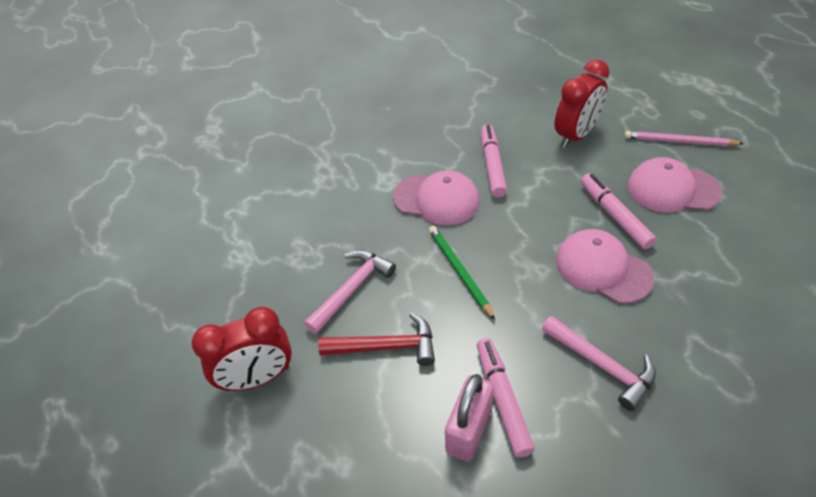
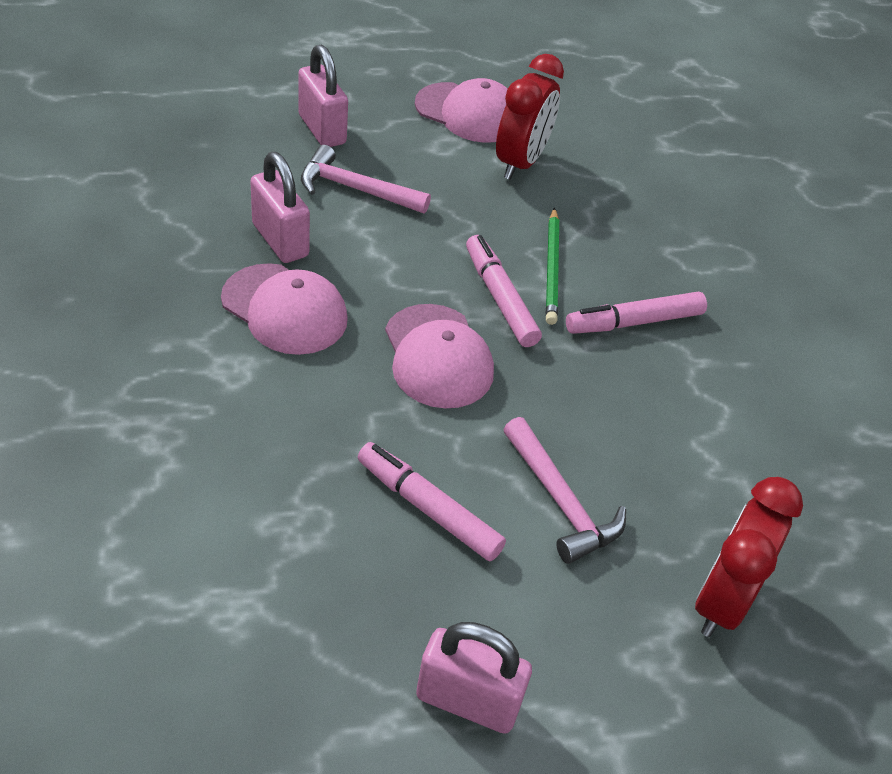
pink padlock: [445,374,494,462] = 1 -> [250,152,310,263] [298,44,348,147] [416,622,532,734] = 3
pink pencil: [625,131,744,146] = 1 -> none = 0
red hammer: [318,313,435,366] = 1 -> none = 0

